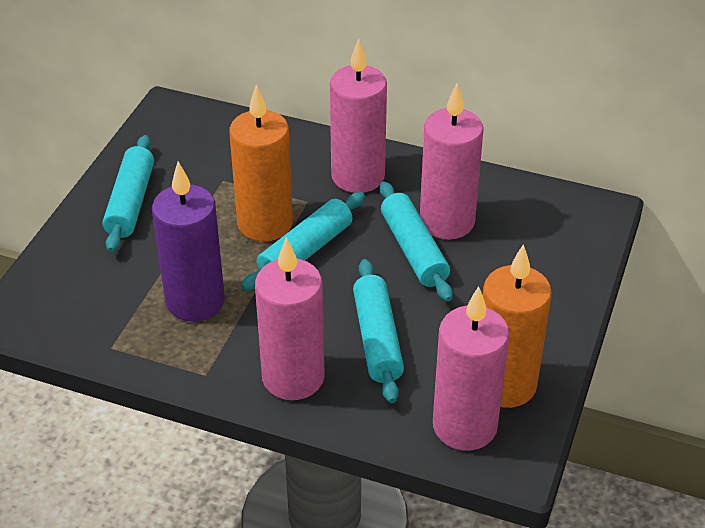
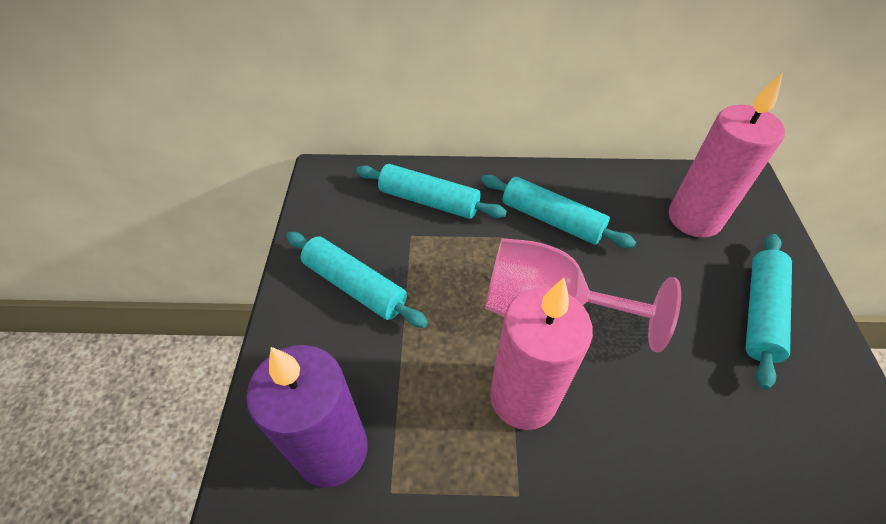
orange candle: [229,85,293,241] [483,244,552,408] = 2 -> none = 0
pink candle: [255,237,325,400] [330,39,387,193] [420,83,483,239] [433,286,510,451] = 4 -> [490,278,593,430] [669,72,785,238] = 2
pink goblet: none = 0 -> [485,238,681,352] = 1

